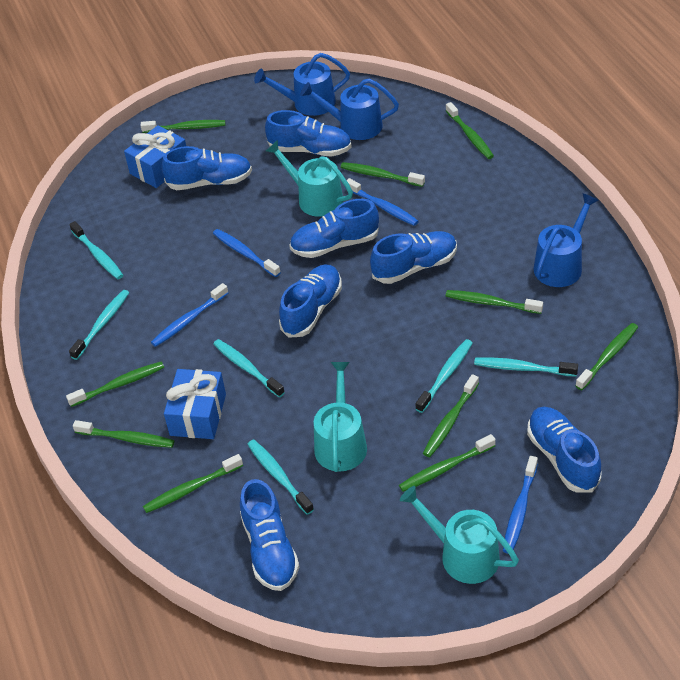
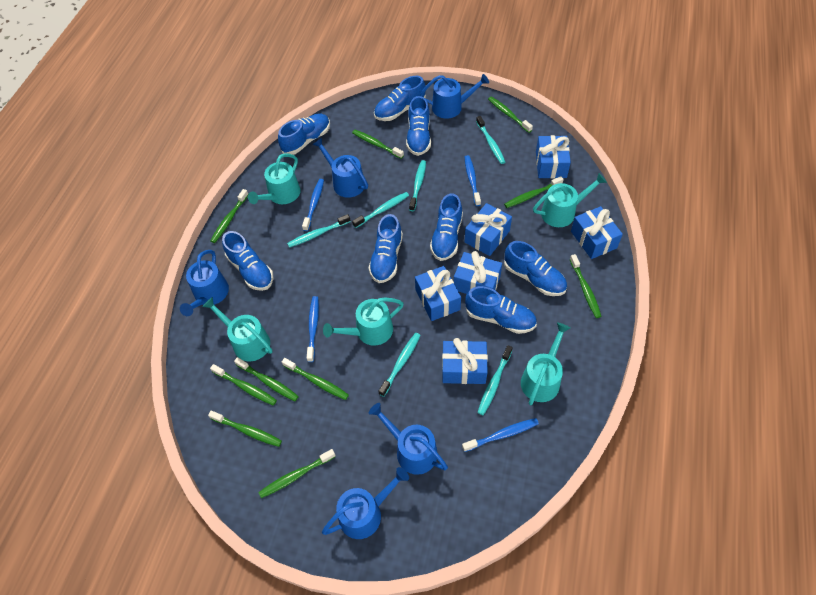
blue gift: [124,125,186,188] [164,369,226,439] = 2 -> [415,266,461,321] [442,338,488,384] [454,251,502,294] [465,203,512,256] [536,135,571,178] [571,206,623,259] = 6
blue shoe: [162,146,252,190] [240,479,299,591] [265,110,352,157] [279,264,342,338] [289,199,379,258] [370,231,457,284] [527,407,602,493] = 7 -> [222,231,273,291] [278,114,330,155] [369,214,403,283] [374,76,426,121] [406,96,431,156] [430,193,463,261] [465,286,537,334] [504,241,567,296] = 8
blue watering can: [254,53,350,116] [300,78,399,140] [534,193,599,287] = 3 -> [180,250,229,316] [312,138,368,198] [322,467,409,539] [369,403,448,475] [420,74,489,119] = 5
turquoise watering can: [266,140,353,217] [314,362,367,472] [400,486,519,584] = 3 -> [202,297,272,362] [248,153,300,204] [323,297,404,346] [521,322,570,405] [533,173,607,227] = 5

